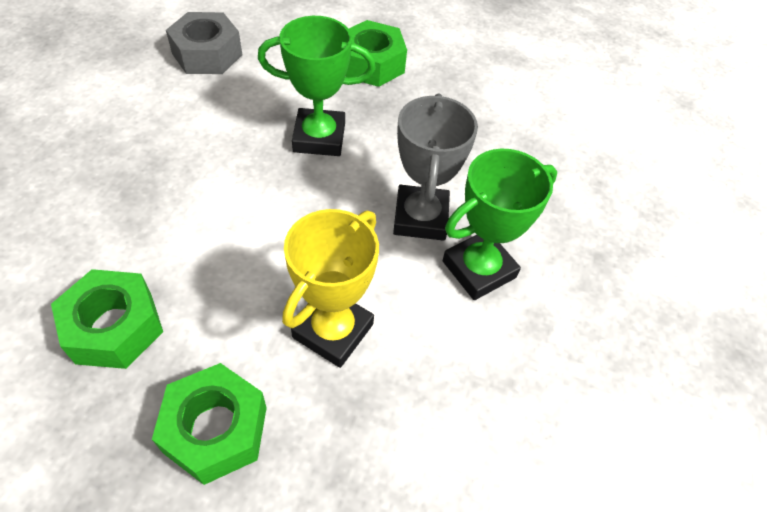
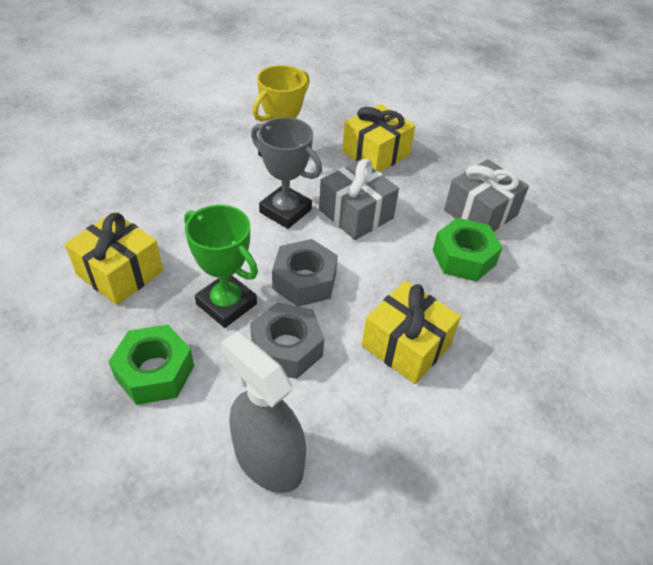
green nut: [51,269,163,369] [152,363,267,485] [346,20,407,87] = 3 -> [108,325,194,405] [432,218,503,282] = 2
green trophy: [258,16,376,156] [443,149,557,300] = 2 -> [184,205,258,328] = 1
grey gift: none = 0 -> [319,159,399,240] [444,159,529,232] = 2
grey nut: [166,12,242,74] = 1 -> [250,302,324,379] [272,239,338,306] = 2
grey spray bottle: none = 0 -> [221,331,306,493] = 1
yellow gift: none = 0 -> [65,212,163,305] [342,104,415,172] [362,281,461,384] = 3

